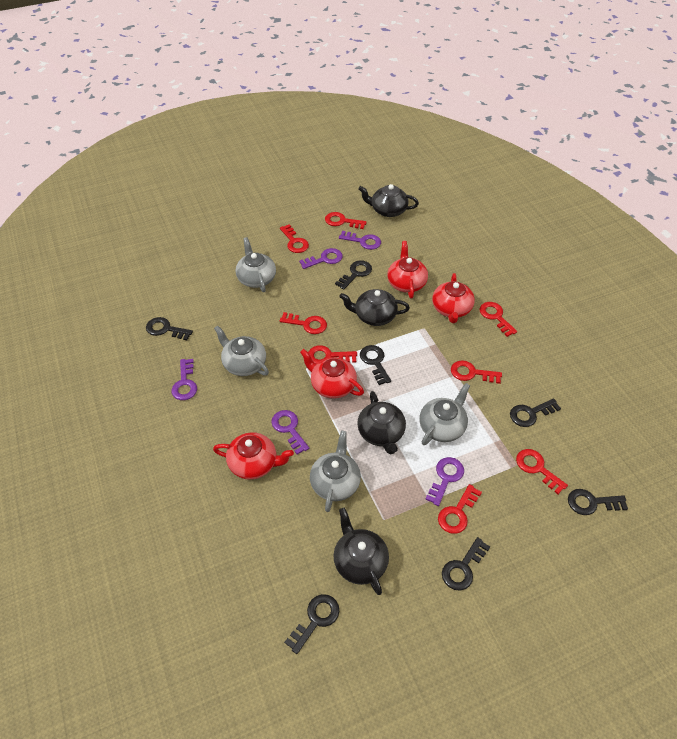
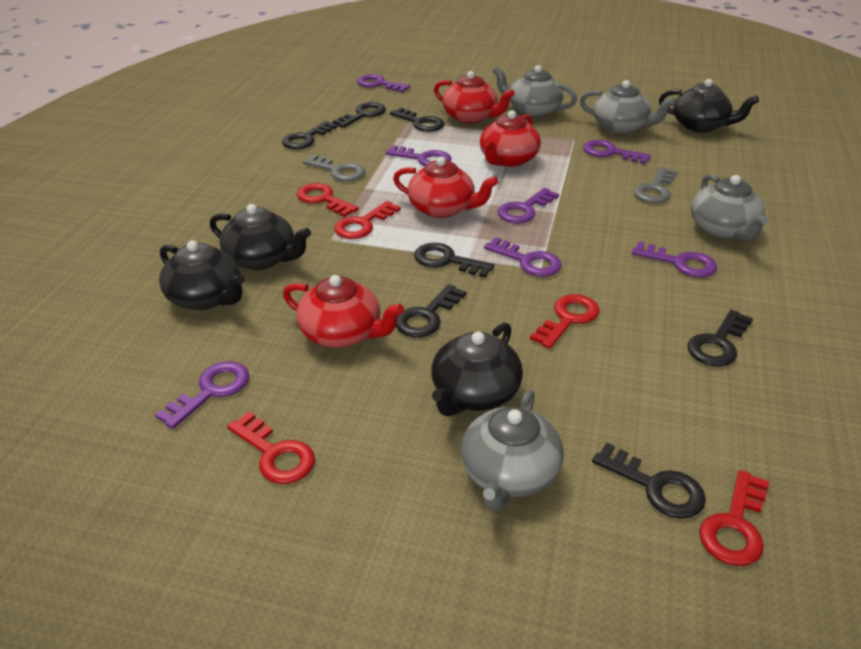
grey key: none = 0 -> [303,154,365,182] [634,167,677,203] = 2
purple key: [171,359,197,400] [271,410,309,455] [299,248,343,269] [339,231,381,250] [425,457,464,506] = 5 -> [155,361,249,429] [357,74,410,93] [385,145,452,166] [484,237,562,277] [498,188,559,223] [583,140,651,164] [632,241,717,277] = 7
red key: [280,224,309,253] [280,312,327,334] [308,345,357,364] [325,212,367,229] [438,484,482,534] [451,360,502,384] [480,302,517,337] [516,449,568,494] = 8 -> [227,411,315,484] [297,183,359,217] [334,201,401,239] [530,294,600,349] [699,470,769,566] = 5

